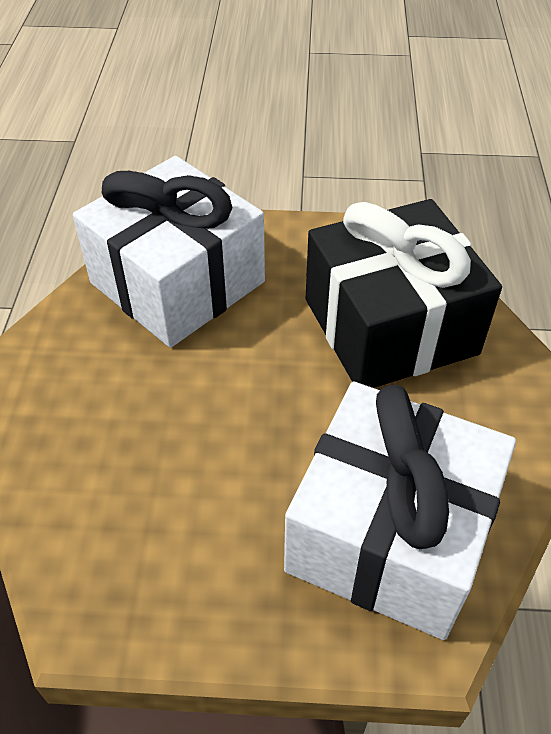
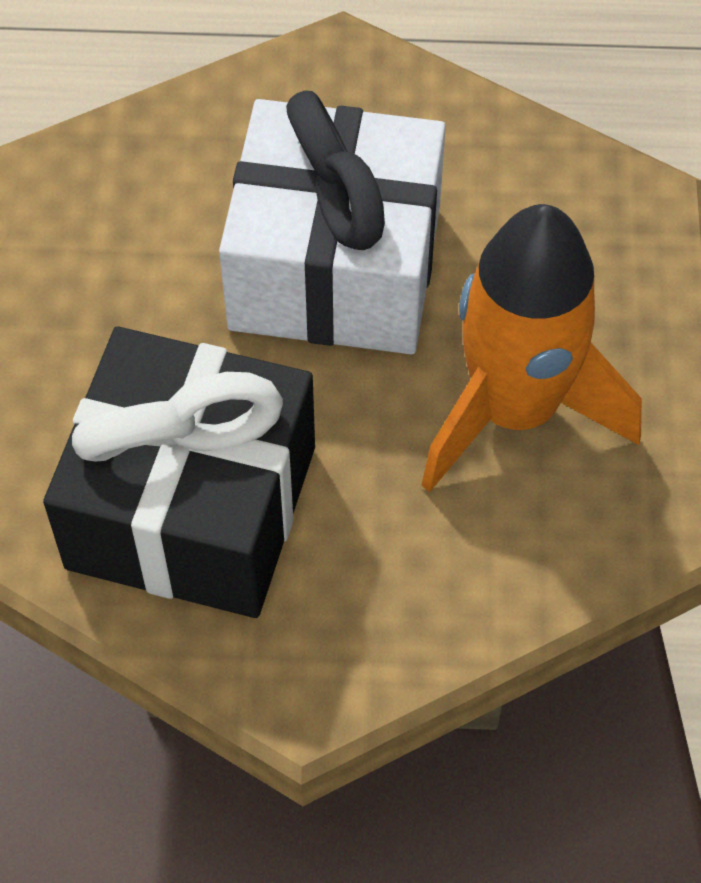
orange rocket: none = 0 -> [421,204,642,493] = 1
white gift: [73,156,265,348] [284,382,516,640] = 2 -> [219,90,446,354] = 1

